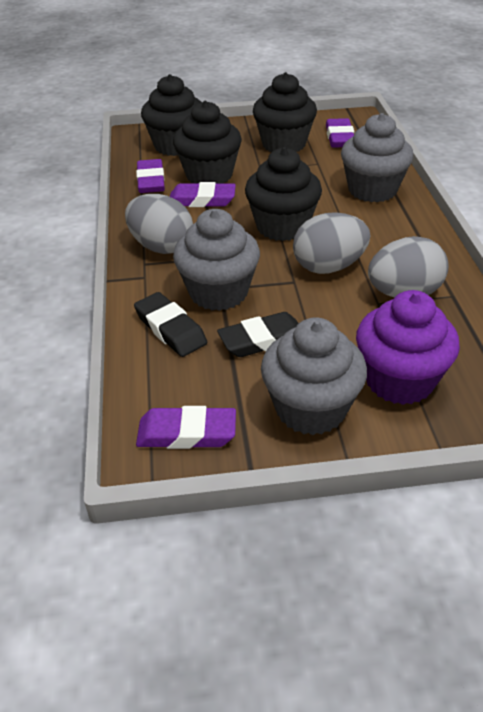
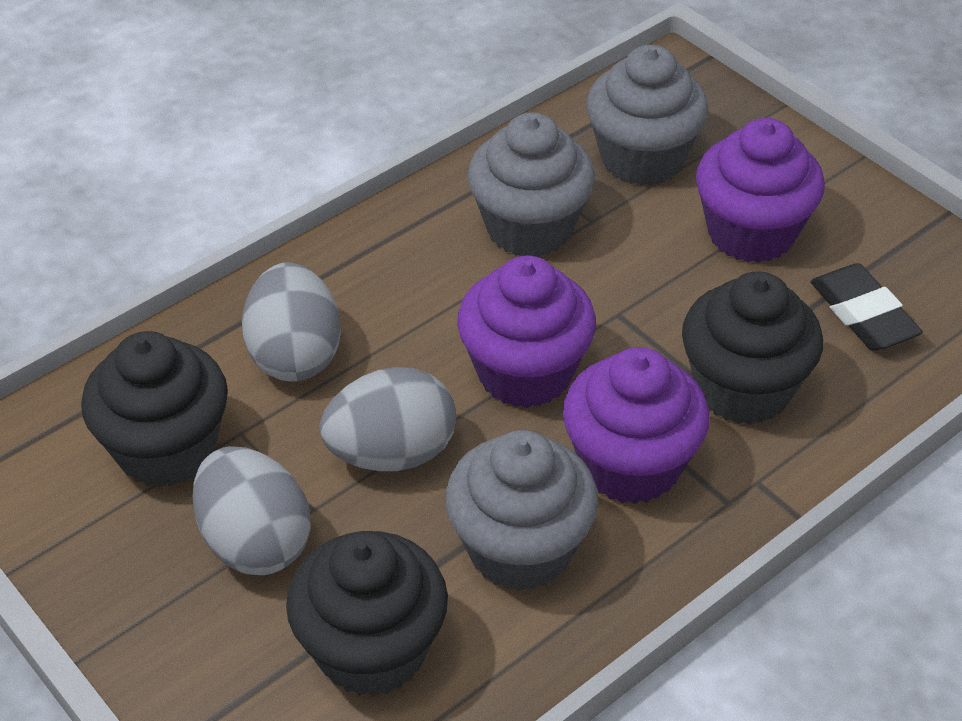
black cupcake: [141,74,201,156] [173,101,242,184] [245,147,322,241] [253,72,317,152] = 4 -> [81,331,228,487] [286,531,448,697] [682,271,823,425] = 3
black eraser: [134,292,207,357] [217,312,299,357] = 2 -> [811,263,923,351] = 1
purple cupcake: [356,290,460,405] = 1 -> [457,256,596,408] [563,347,709,504] [696,118,825,263] = 3
purple eraser: [136,159,165,193] [136,406,236,449] [170,182,236,207] [326,118,354,148] = 4 -> none = 0

